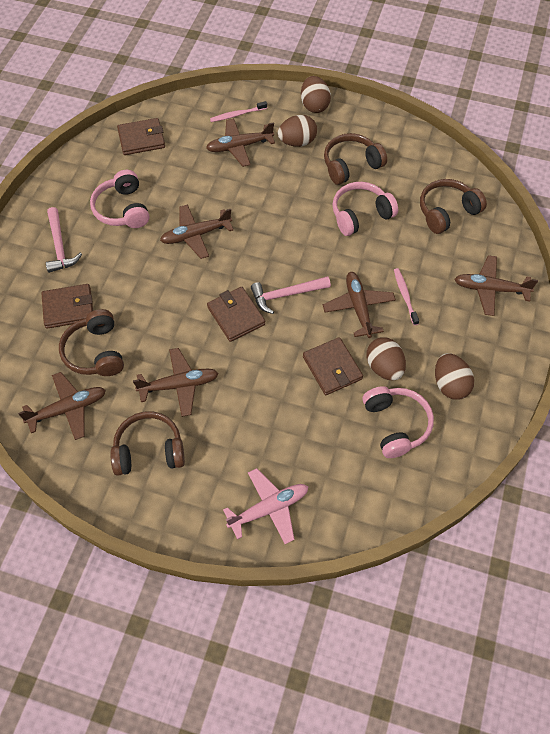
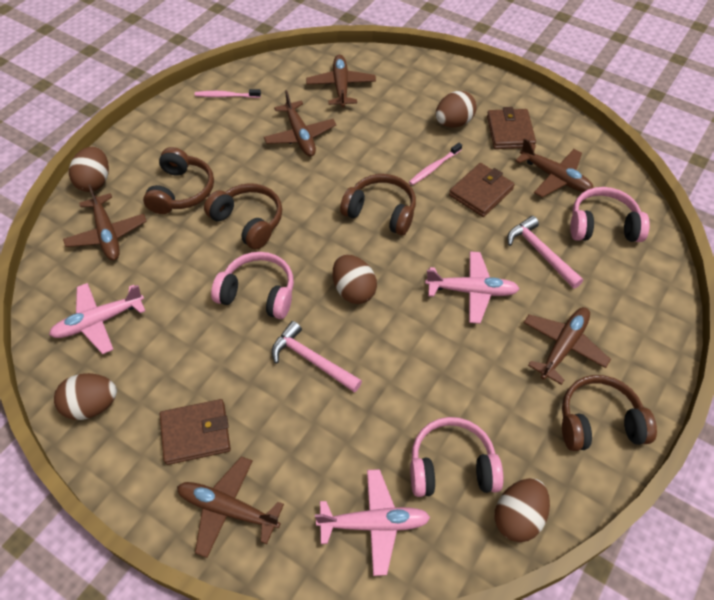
brown egg: [278,115,317,147] [301,76,331,113] [366,337,406,381] [435,353,474,400] = 4 -> [54,373,117,420] [69,147,109,192] [333,255,377,304] [436,91,476,128] [495,478,550,542] = 5
brown wallet: [41,284,93,329] [117,118,165,155] [207,287,265,342] [303,337,363,395] = 4 -> [160,399,231,465] [449,163,515,217] [487,107,536,149] = 3
pink plane: [223,468,308,544] = 1 -> [49,283,145,354] [315,469,430,576] [425,251,519,324] = 3

